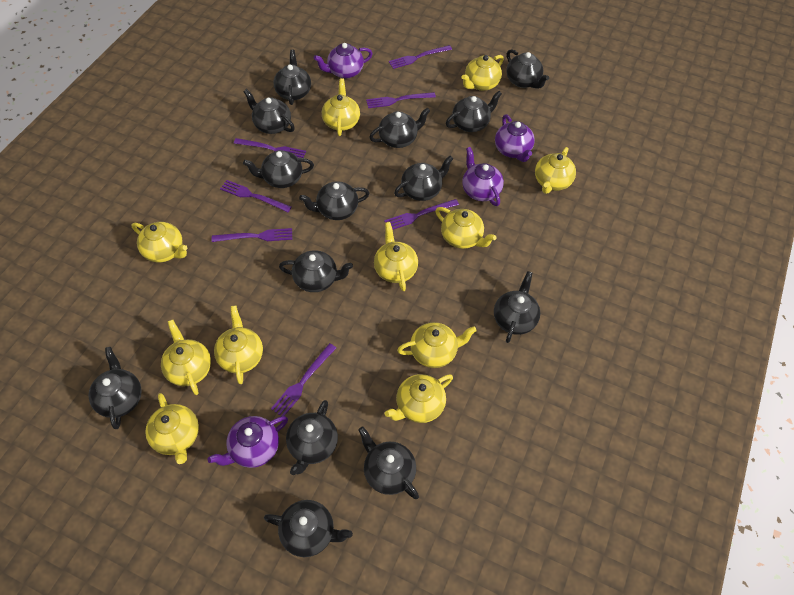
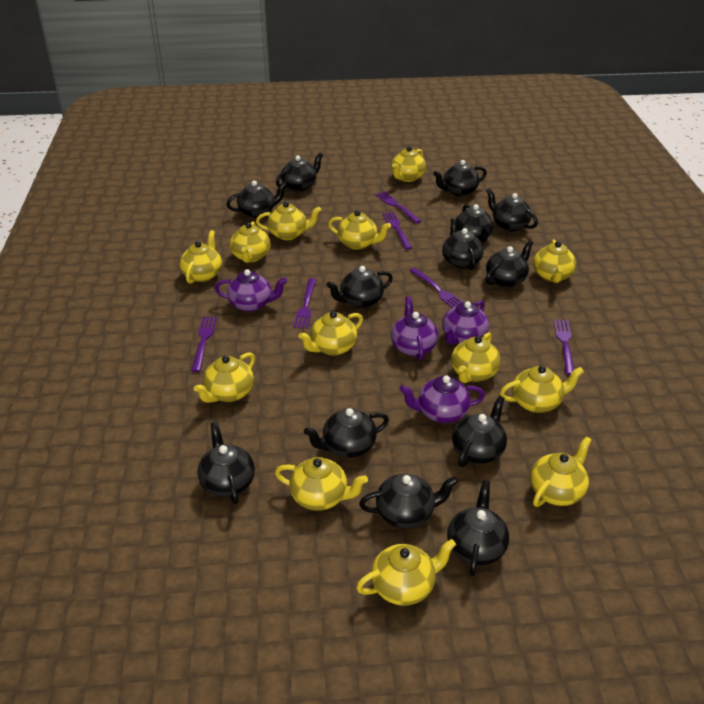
black teapot: [88,347,142,429] [243,89,295,134] [243,150,314,188] [264,500,353,557] [273,50,311,105] [279,250,353,292] [286,400,338,475] [299,181,370,220] [358,427,419,499] [369,108,430,148] [394,156,453,201] [446,91,502,132] [494,271,540,343] [506,49,549,89] = 14 -> [197,422,255,504] [226,181,287,218] [276,153,323,192] [304,408,389,458] [326,266,393,308] [359,474,458,528] [433,160,487,196] [442,218,484,270] [447,481,509,576] [452,396,507,467] [456,204,494,243] [486,188,538,231] [486,240,533,288] = 13
purple fork: [212,228,292,242] [220,180,292,212] [234,138,306,158] [271,343,336,417] [366,92,436,108] [384,199,459,230] [389,45,452,69] = 7 -> [191,317,217,372] [293,278,316,329] [375,191,421,223] [382,212,412,250] [409,268,463,308] [554,319,574,375] = 6
yellow teapot: [132,222,187,263] [145,393,199,464] [161,320,211,395] [214,305,263,384] [322,78,360,136] [374,222,418,291] [385,374,453,423] [397,322,477,368] [435,207,497,249] [461,55,504,91] [535,147,576,194] = 11 -> [179,230,222,284] [194,352,255,403] [230,221,271,263] [256,202,321,240] [275,457,368,511] [299,311,363,356] [328,210,391,250] [356,539,456,606] [391,146,426,182] [451,332,500,383] [500,366,584,413] [530,436,592,507] [533,239,576,283] = 13

